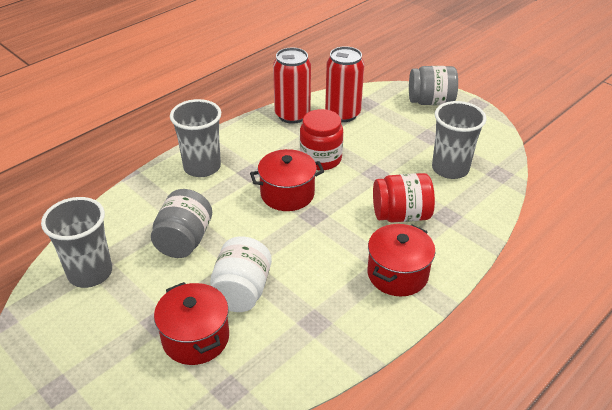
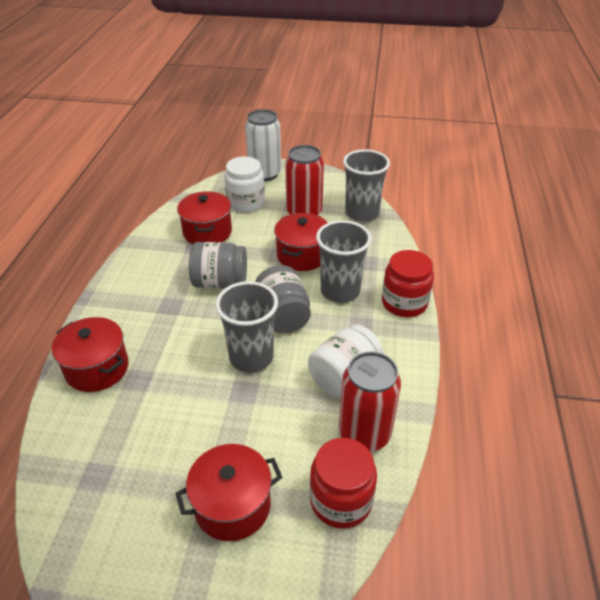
red pot: [154,282,229,365] [250,149,324,211] [367,224,435,296] = 3 -> [52,317,129,392] [175,444,282,541] [177,191,232,244] [274,213,328,271] = 4
white can: none = 0 -> [245,109,281,181] = 1
white jar: [210,236,272,312] = 1 -> [224,156,265,212] [308,324,383,398] = 2

